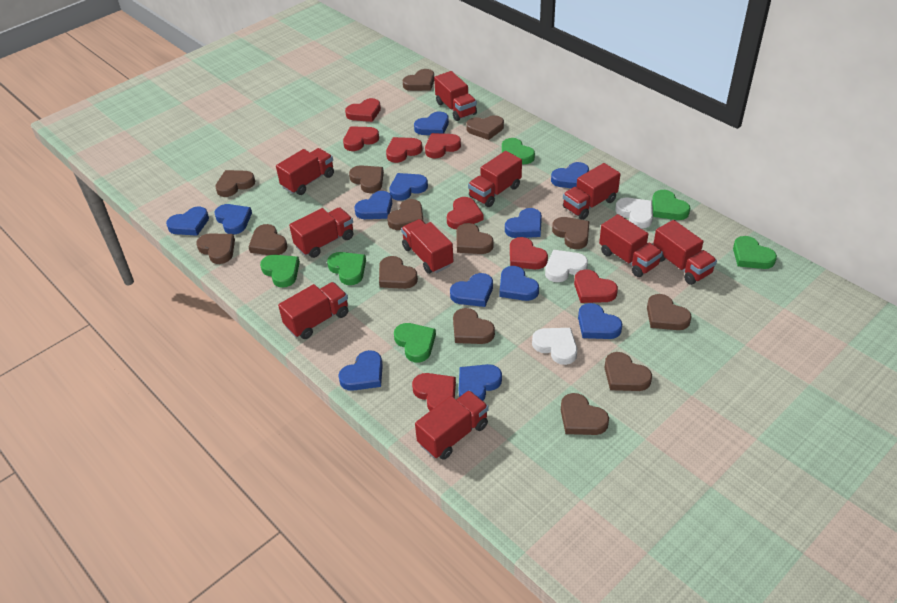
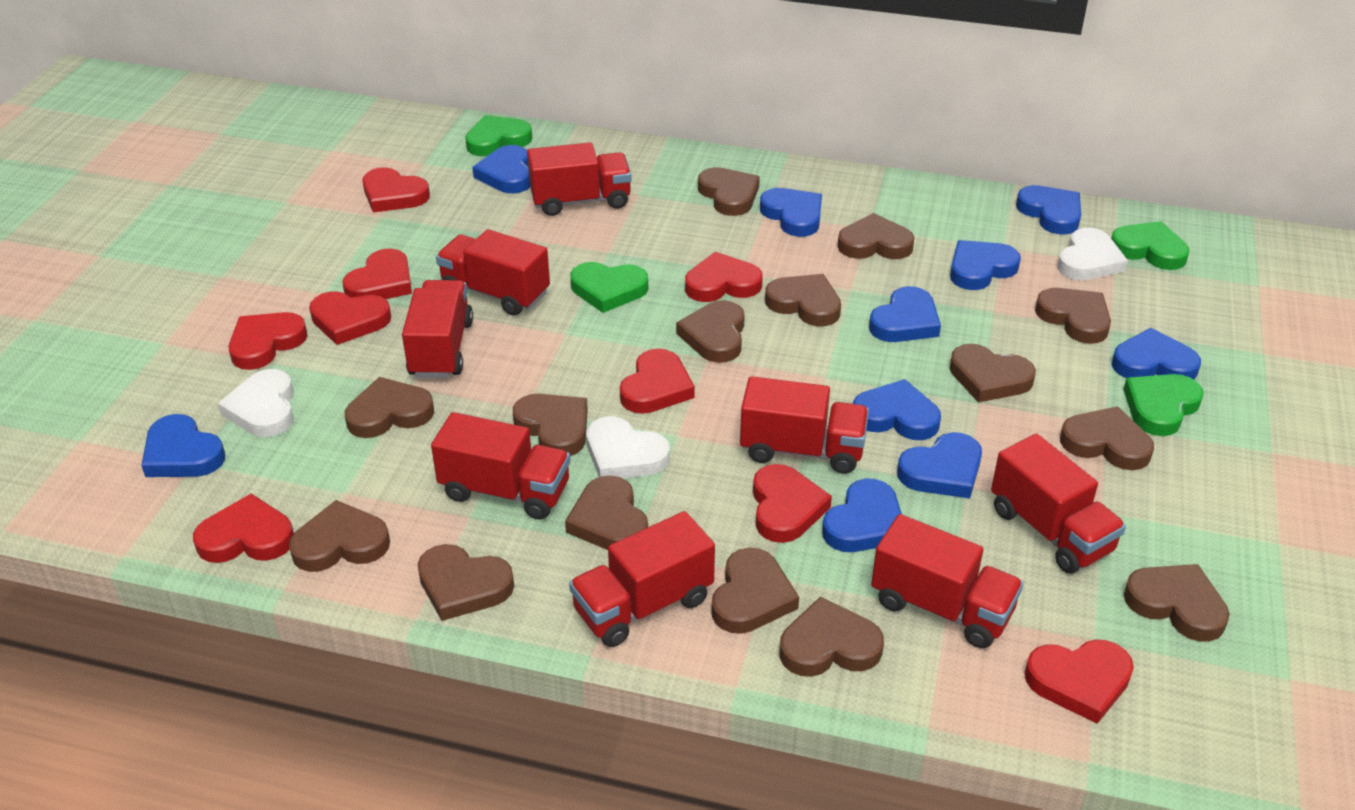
blue heart: [166,207,209,236] [214,204,252,234] [338,350,383,391] [354,191,393,219] [389,173,428,201] [414,112,449,135] [450,273,493,307] [459,364,502,401] [500,266,539,301] [505,208,542,238] [551,162,589,188] [578,303,622,339] = 12 -> [141,414,225,477] [472,145,530,193] [760,188,822,237] [822,479,902,552] [853,379,941,440] [869,286,941,342] [897,432,982,499] [950,240,1021,290] [1016,185,1081,235] [1112,328,1201,380] = 10
brown heart: [196,233,235,264] [215,170,255,197] [249,224,287,255] [349,165,384,193] [379,256,418,289] [387,199,423,230] [403,69,434,91] [453,308,495,344] [456,223,494,254] [466,115,504,140] [552,217,590,249] [561,393,609,435] [605,352,652,391] [647,294,692,330] = 14 -> [289,500,390,572] [345,377,434,438] [418,544,514,621] [513,394,588,456] [565,475,648,550] [676,300,745,363] [698,167,760,216] [711,548,799,634] [765,274,841,327] [779,597,884,677] [837,213,915,259] [949,344,1036,402] [1035,288,1111,344] [1060,406,1154,470] [1124,564,1230,642] = 15
green heart: [260,255,300,288] [327,252,366,285] [394,323,436,362] [502,138,535,164] [652,190,690,220] [733,236,777,269] = 6 -> [465,115,532,156] [570,262,648,313] [1111,221,1189,270] [1123,374,1204,436] = 4
red heart: [343,126,379,151] [345,98,381,122] [386,137,422,163] [412,373,456,411] [425,133,461,158] [447,197,484,229] [510,237,548,269] [574,270,618,303] = 8 -> [193,494,294,563] [228,312,308,370] [309,291,391,345] [343,249,412,299] [363,167,430,212] [620,348,695,414] [685,252,763,302] [753,464,832,543] [1024,639,1134,724] = 9
red truck: [276,148,334,195] [278,282,348,339] [289,207,353,258] [401,219,453,274] [415,390,489,460] [434,71,477,121] [468,151,522,207] [563,163,620,220] [599,214,663,277] [653,220,717,285] = 10 -> [402,280,473,378] [431,412,570,520] [436,229,550,316] [527,142,631,216] [569,511,715,647] [740,376,869,474] [871,514,1024,648] [991,434,1126,574] = 8

